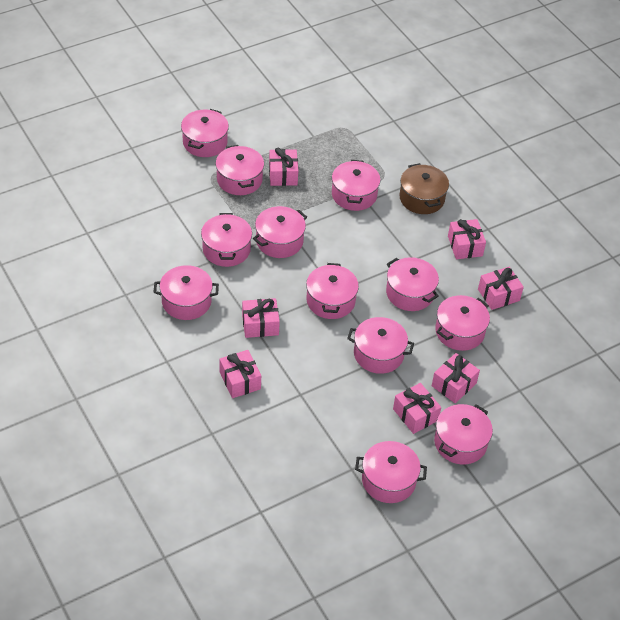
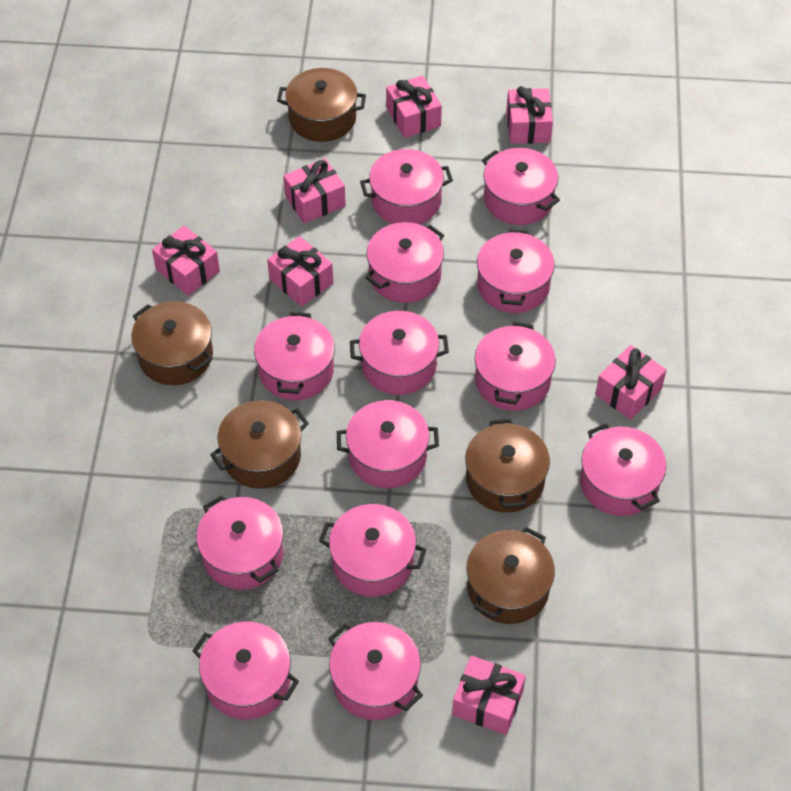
brown pot: [400,163,449,214] = 1 -> [131,301,213,385] [210,400,309,489] [277,68,366,142] [465,419,550,513] [466,527,555,624] = 5
pink pot: [153,265,219,320] [181,109,229,157] [201,213,252,267] [215,145,264,195] [253,206,307,258] [306,263,359,319] [332,160,380,211] [347,317,414,374] [355,441,427,503] [386,257,439,311] [434,404,493,464] [435,295,490,351] = 12 -> [192,622,299,720] [196,495,284,590] [254,312,335,400] [319,504,427,597] [328,622,423,720] [337,400,439,488] [350,311,449,395] [360,149,453,224] [365,222,444,303] [474,322,556,411] [477,229,555,313] [482,148,560,225] [580,423,666,516] = 13

